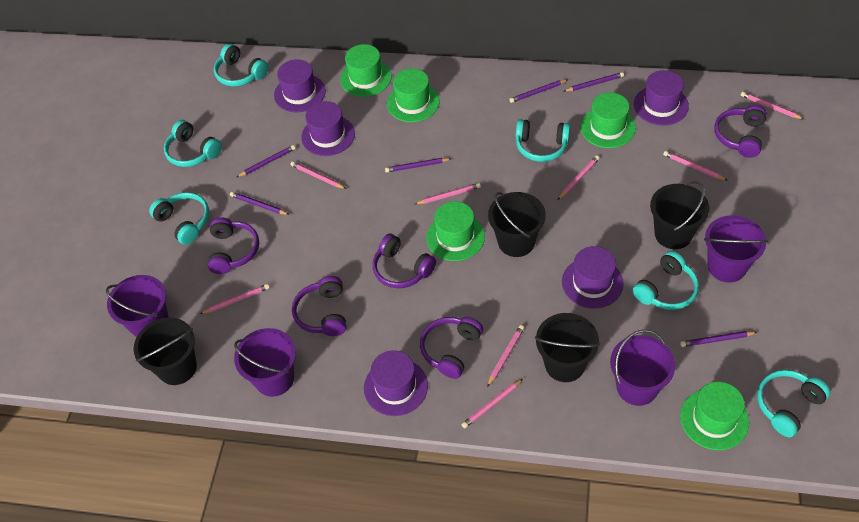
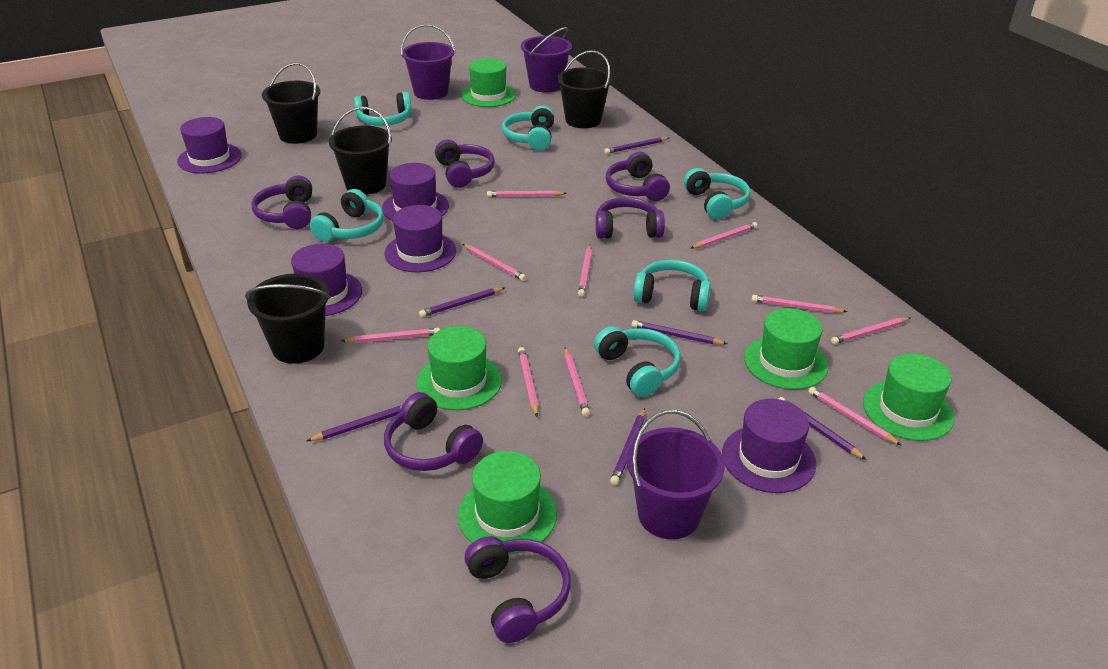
pink pencil: [200,284,270,314] [291,161,346,189] [415,183,481,204] [461,379,523,428] [487,325,524,387] [558,155,599,200] [663,151,728,181] [741,92,804,119] = 8 -> [341,328,440,343] [463,244,526,281] [487,190,567,197] [518,347,539,417] [564,347,590,416] [578,245,592,297] [691,222,757,249] [752,295,847,313] [808,387,902,446] [831,317,910,344] = 10
purple bucket: [106,275,169,338] [234,328,296,397] [610,329,675,406] [704,215,768,283] = 4 -> [401,24,455,100] [521,27,572,93] [627,410,725,539] = 3
purple headphones: [208,217,259,274] [292,276,346,336] [373,233,436,288] [420,317,483,379] [714,105,767,158] = 5 -> [251,175,312,229] [384,392,483,471] [435,140,495,188] [465,536,571,643] [595,197,665,239] [606,152,670,201] = 6

